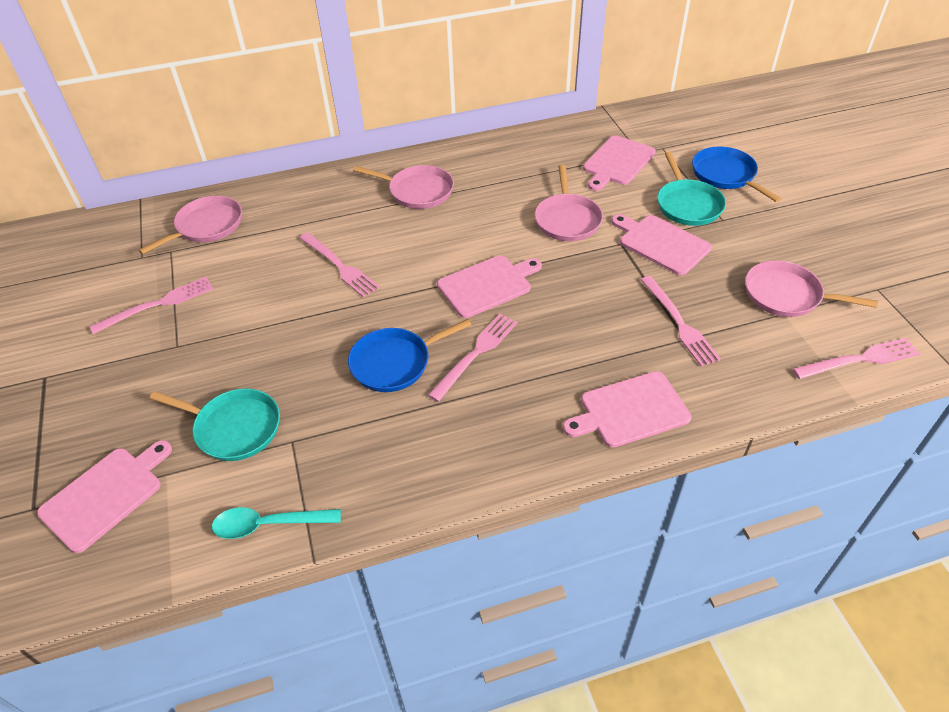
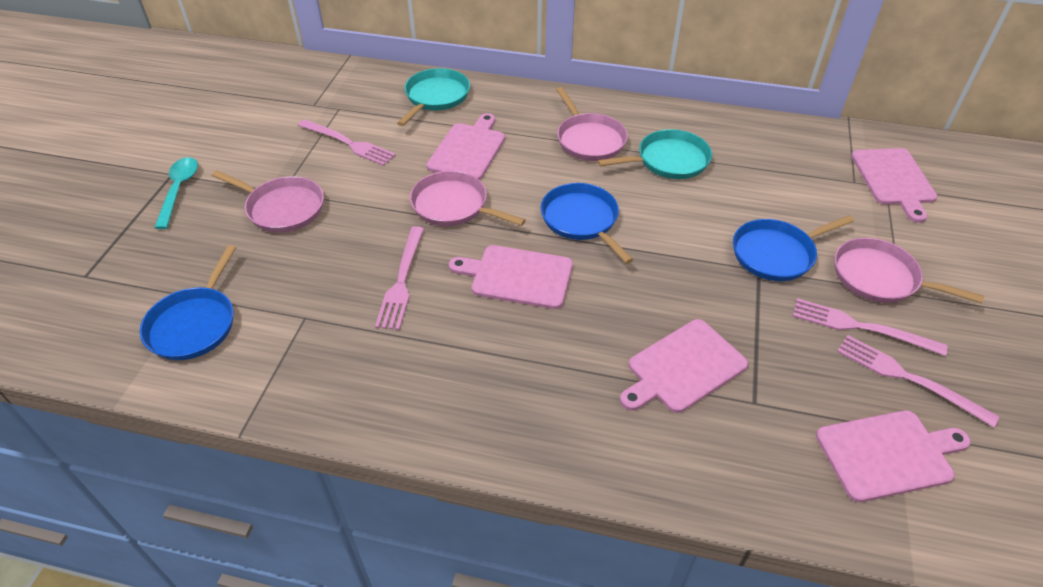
blue pan: [348,319,471,392] [692,147,781,202] = 2 -> [140,245,236,360] [540,183,634,264] [733,215,854,281] = 3
pink fork: [89,277,213,334] [300,233,380,298] [428,314,518,402] [641,276,721,366] [793,338,921,379] = 5 -> [298,119,396,166] [375,226,424,330] [792,298,948,356] [837,335,1000,427] = 4

